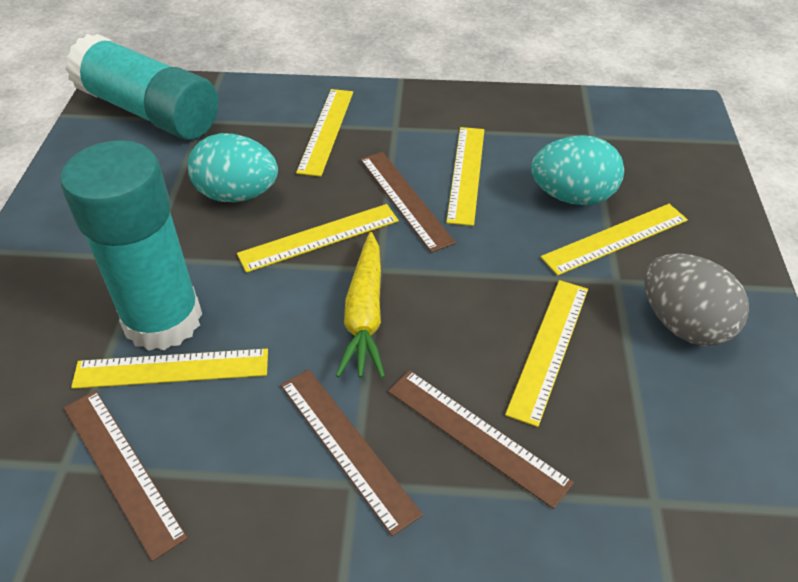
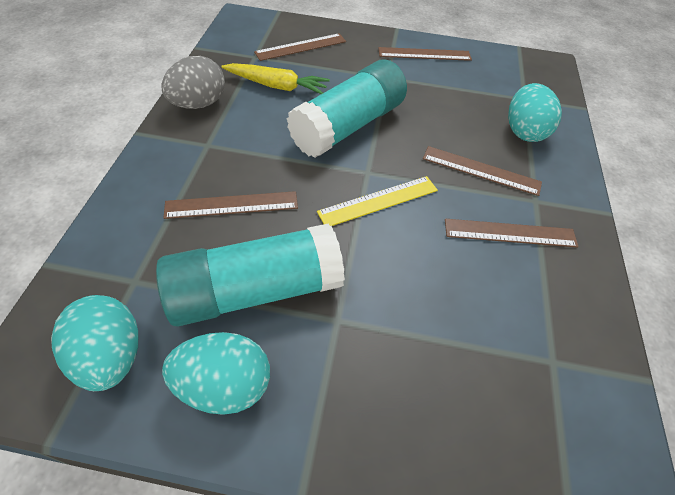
brown ruler: [64,390,188,561] [280,369,423,536] [360,152,456,253] [388,370,574,509] = 4 -> [163,191,298,219] [254,33,346,61] [378,47,472,61] [423,146,542,196] [445,219,579,248] = 5
turquoise egg: [188,133,278,202] [531,135,624,205] = 2 -> [51,295,138,391] [162,332,270,415] [508,83,562,142] = 3
yellow ruler: [71,349,268,389] [237,204,399,273] [296,89,353,177] [446,127,484,226] [505,280,588,427] [541,204,688,276] = 6 -> [317,176,438,226] = 1

